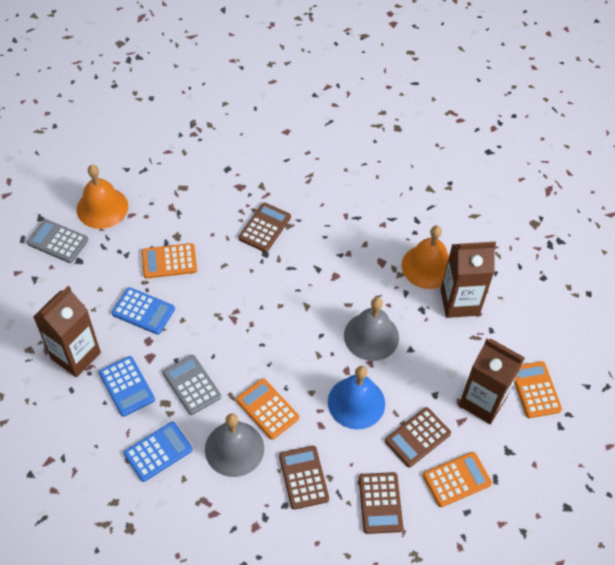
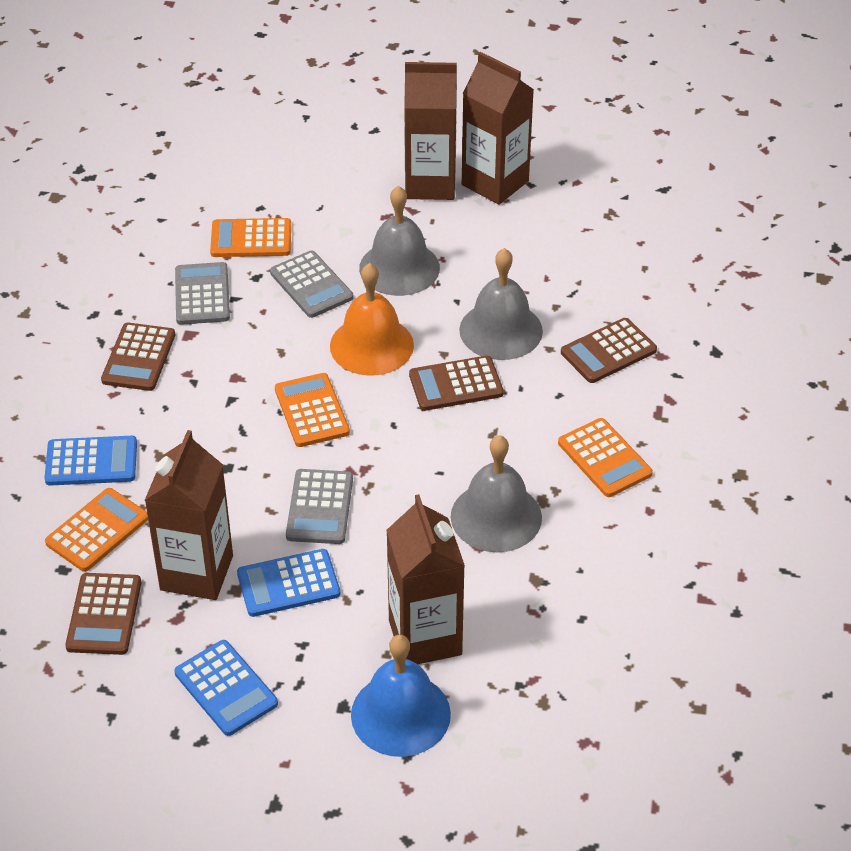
brown carton: [33,286,101,377] [440,242,496,318] [459,338,525,424] = 3 -> [144,430,233,600] [386,494,465,664] [404,62,457,200] [462,52,534,205] = 4
grey bell: [205,413,264,477] [344,297,399,361] = 2 -> [359,186,440,296] [451,435,542,552] [459,248,543,360] = 3
grey calculator: [27,219,88,263] [163,355,221,415] = 2 -> [175,262,230,325] [270,250,353,318] [286,469,353,544] = 3
orange bell: [77,165,128,229] [402,226,449,289] = 2 -> [330,263,414,376] = 1

